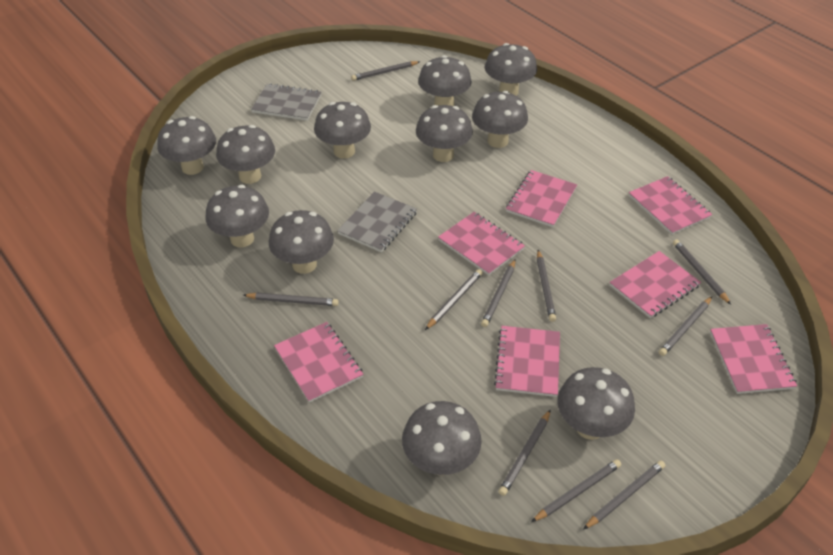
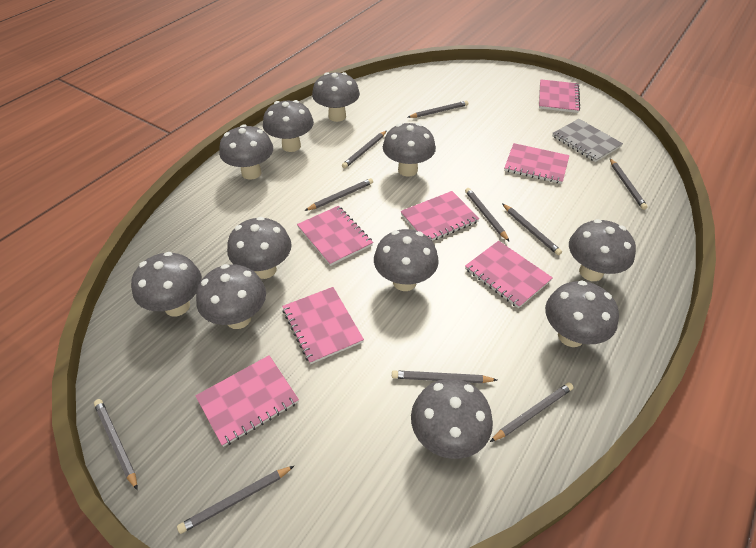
grey notebook: [251,83,321,121] [337,191,417,252] = 2 -> [552,119,623,162] = 1

